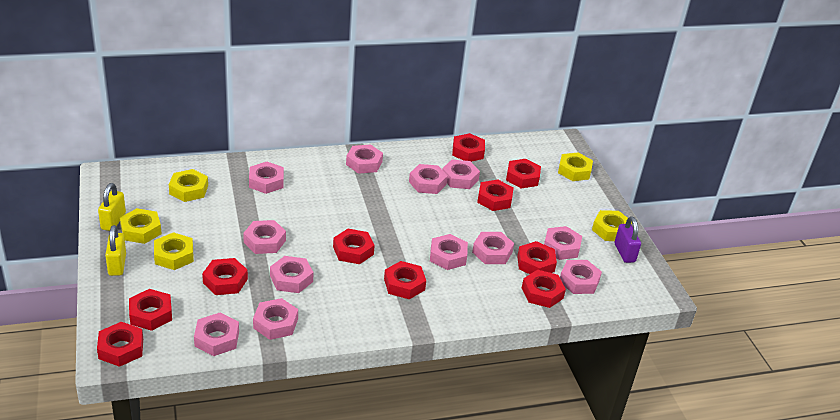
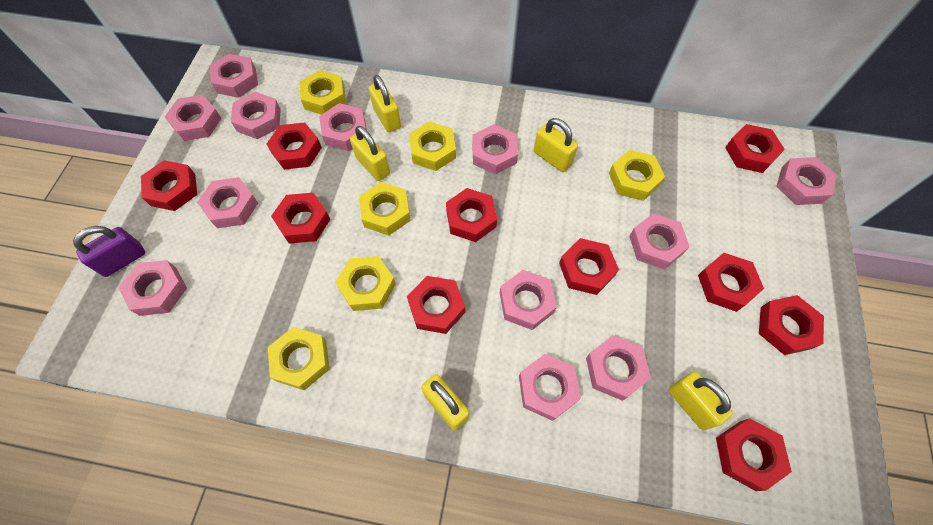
yellow nut: [120,208,162,244] [154,232,194,270] [169,169,208,202] [558,152,593,181] [592,210,632,241] = 5 -> [268,327,330,391] [300,70,346,115] [335,256,396,311] [359,182,411,236] [409,121,456,171] [609,150,665,201] = 6
yellow padlock: [98,183,126,231] [105,225,126,276] = 2 -> [350,126,390,181] [369,75,401,132] [421,374,469,431] [534,118,578,172] [669,372,733,430] = 5

